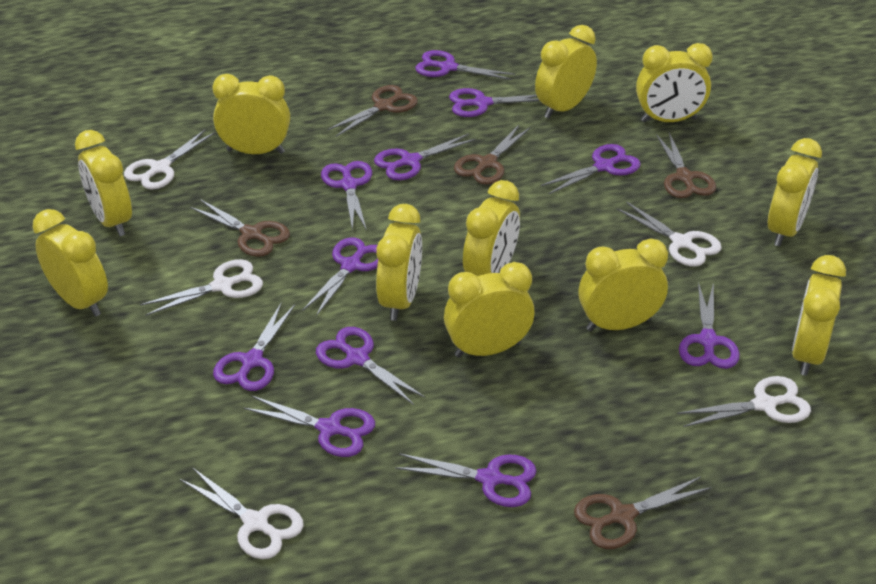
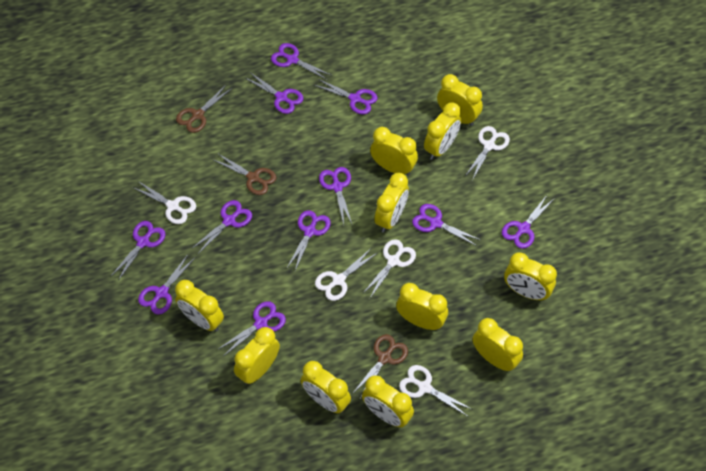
brown scissors: [190,199,290,257] [327,85,418,137] [454,125,531,185] [574,477,711,549] [656,132,716,198] = 5 -> [176,85,232,133] [212,153,277,195] [352,334,408,399] = 3

